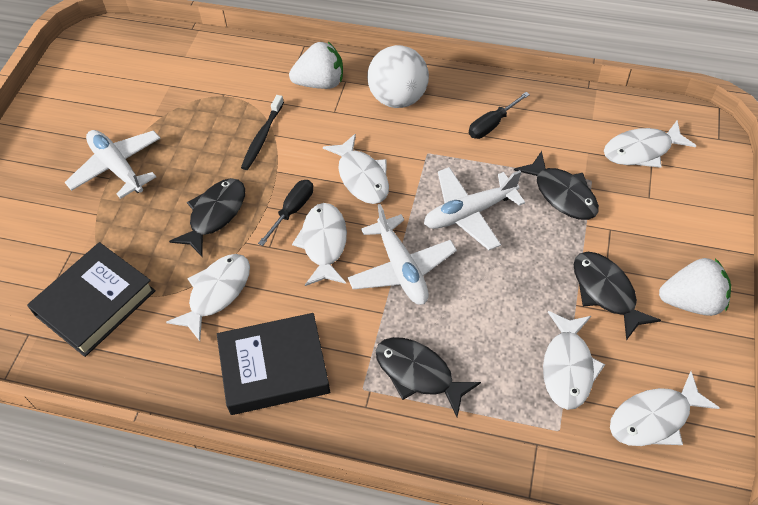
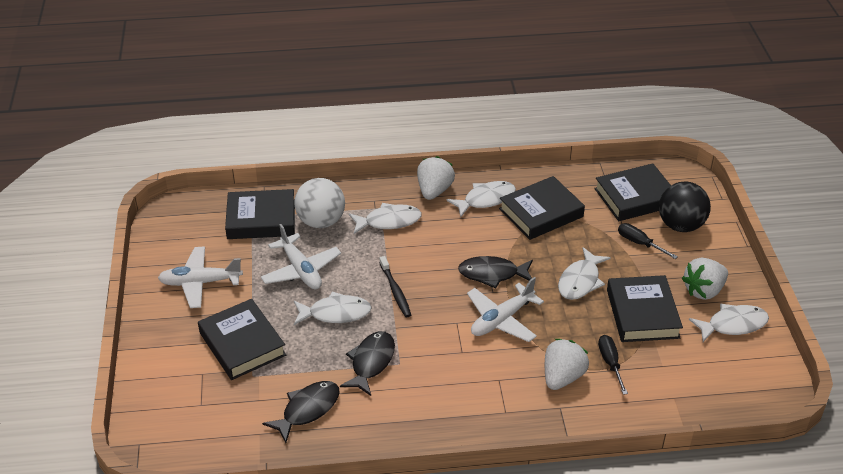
black ball: none = 0 -> [659,182,711,232] = 1
black book: [27,242,156,357] [217,313,330,415] = 2 -> [198,299,286,380] [225,189,295,239] [499,176,585,240] [594,163,671,221] [607,275,683,342] = 5
black fish: [169,178,245,256] [376,337,481,417] [514,151,599,220] [573,252,661,341] = 4 -> [262,381,340,443] [340,331,395,396] [458,256,533,288] = 3
white fish: [166,254,250,341] [292,203,347,286] [323,134,389,204] [543,311,605,410] [604,120,696,168] [610,371,720,446] = 6 -> [294,291,372,325] [349,203,422,234] [447,181,516,217] [558,247,611,300] [689,303,769,342] = 5
white strawberry: [289,42,343,89] [659,258,731,316] = 2 -> [417,156,455,200] [545,339,589,390] [682,258,728,300] = 3

